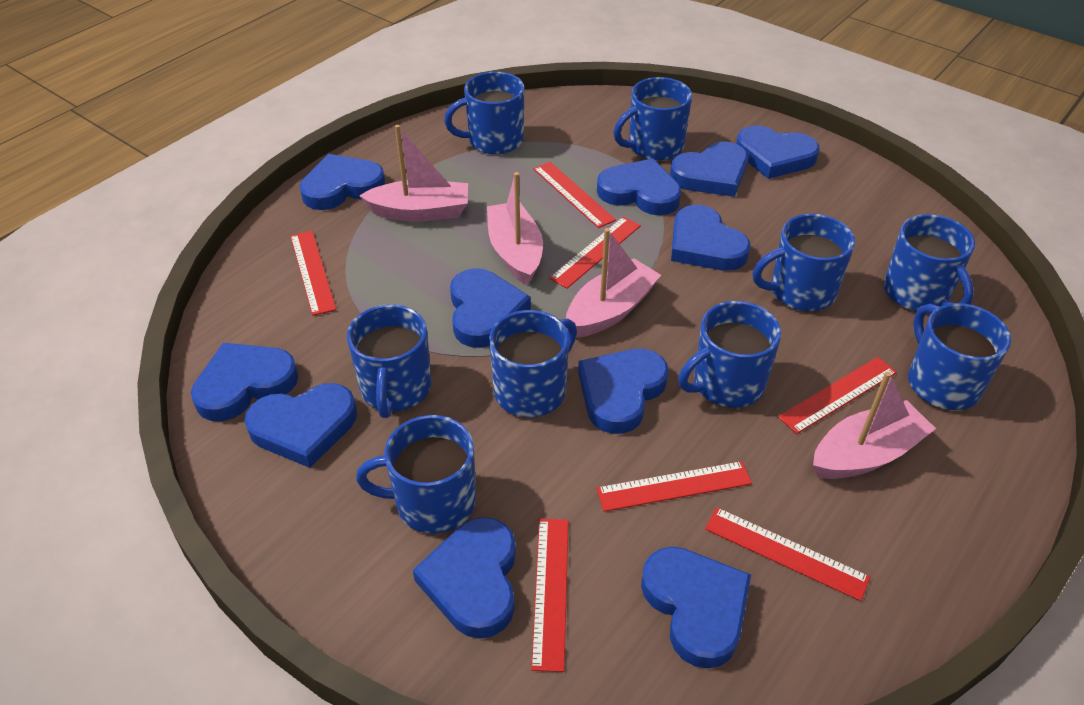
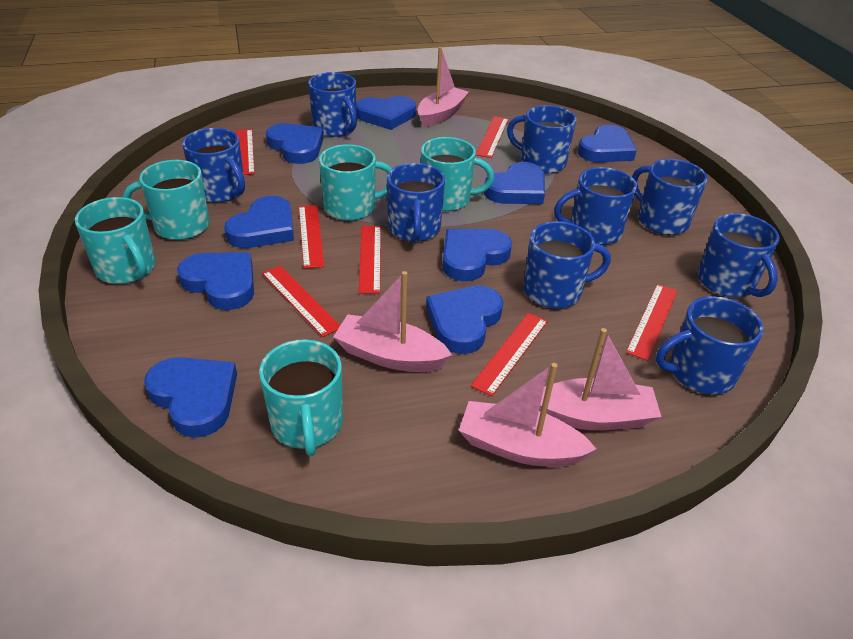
blue heart: [191,343,299,421] [244,383,357,468] [300,154,385,210] [413,517,516,639] [450,268,531,348] [578,349,669,434] [597,158,681,215] [641,547,751,669] [670,142,748,197] [671,205,751,271] [736,125,820,179] = 11 -> [144,357,237,438] [177,252,254,310] [224,196,294,248] [266,123,324,164] [356,96,416,130] [426,285,503,354] [442,229,512,281] [484,162,545,204] [578,124,637,162] = 9
turquoise mug: none = 0 -> [75,197,156,284] [123,160,210,240] [259,339,343,456] [319,144,392,221] [421,137,494,211] = 5

